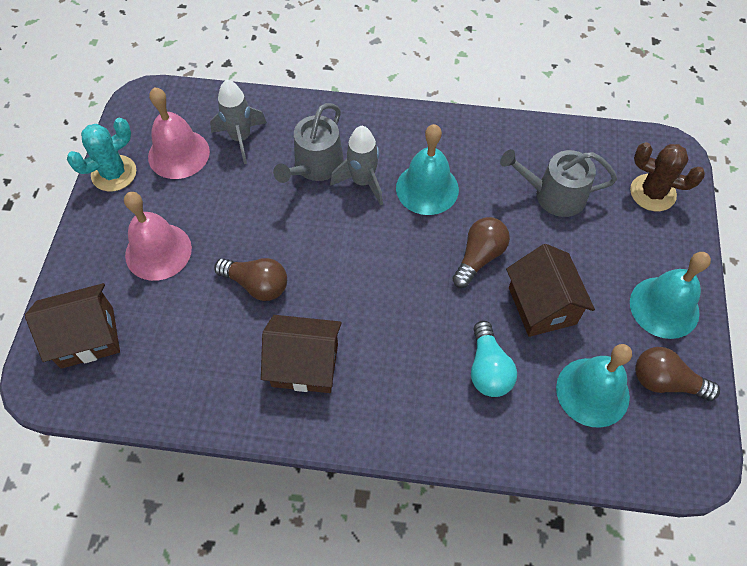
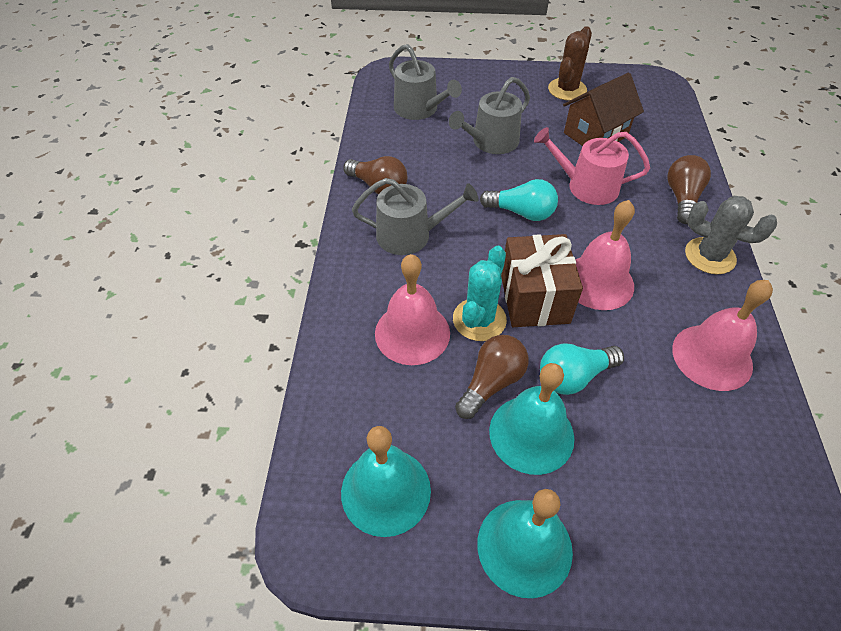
brown gift: none = 0 -> [501,234,583,327] = 1
brown house: [25,283,120,369] [261,315,342,393] [506,244,595,337] = 3 -> [563,73,644,146] = 1
grey cactus: none = 0 -> [685,196,777,274] = 1
grey rocket: [210,80,267,164] [330,126,383,205] = 2 -> none = 0
grey watering can: [273,103,344,183] [500,149,617,217] = 2 -> [352,178,478,255] [389,44,462,120] [449,77,530,154] = 3
pink bell: [124,192,192,281] [148,87,210,179] = 2 -> [375,254,450,365] [575,200,635,310] [672,280,773,391] = 3
pink watering can: none = 0 -> [534,127,650,205] = 1
turquoise light bulb: [471,321,517,397] = 1 -> [480,179,558,221] [540,343,624,395] = 2

